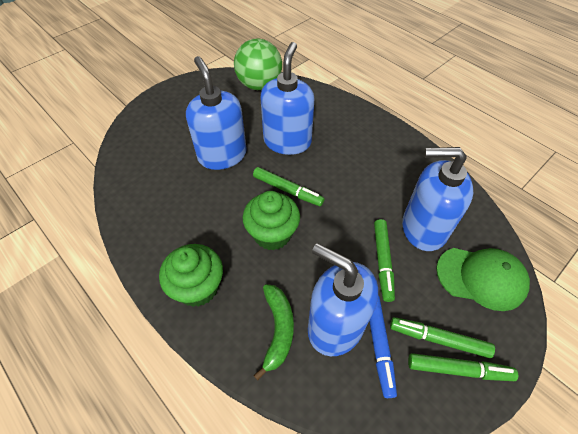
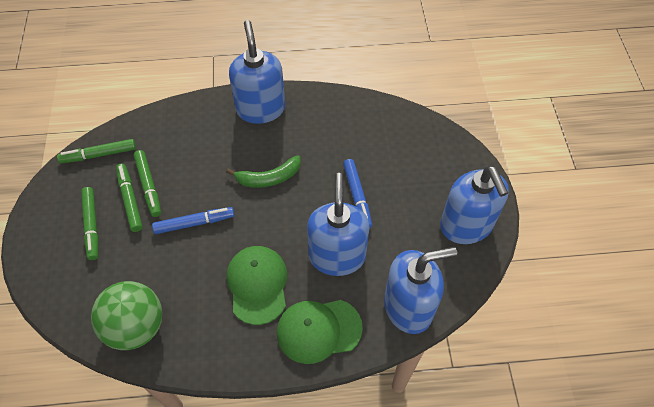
blue marker: [369,295,397,398] = 1 -> [152,207,234,234] [343,159,372,228] = 2
green cap: [436,248,530,311] = 1 -> [227,246,287,325] [277,300,363,364] = 2
green cupcake: [159,244,223,307] [242,191,300,250] = 2 -> none = 0

